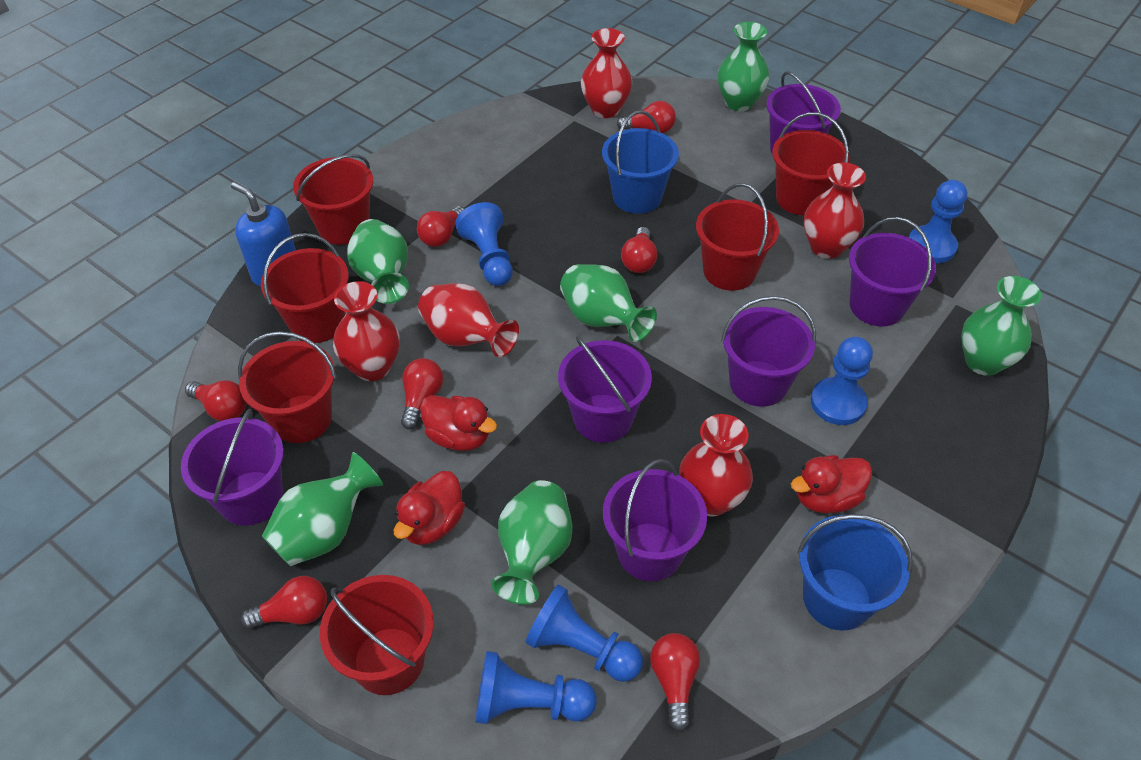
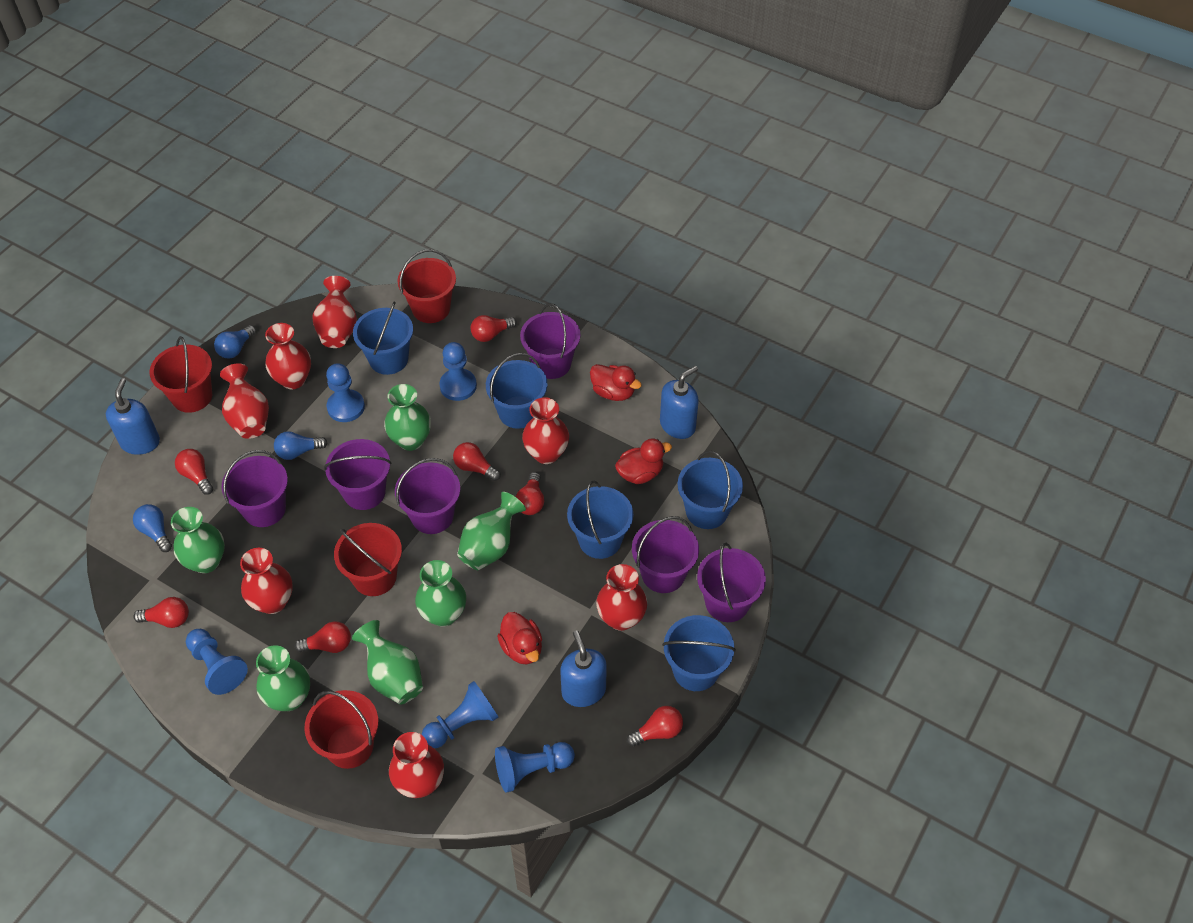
blue bucket: [602,110,679,214] [797,514,913,631] = 2 -> [353,302,413,375] [486,353,548,429] [567,480,633,559] [662,615,736,691] [678,451,743,529] = 5
blue light bulb: none = 0 -> [133,504,172,552] [214,325,256,359] [274,431,328,460] = 3
blue soap dispenser: [231,182,296,287] = 1 -> [106,378,160,455] [560,630,607,707] [660,366,699,439] = 3
red bucket: [238,331,336,443] [261,233,349,343] [293,154,373,245] [320,575,434,695] [696,183,779,291] [772,112,850,215] = 6 -> [149,336,212,413] [305,690,378,769] [334,523,402,596] [397,249,456,323] = 4
red vase: [333,281,400,381] [418,284,519,357] [581,28,632,118] [679,414,753,517] [804,163,866,259] = 5 -> [220,363,269,439] [240,548,293,614] [265,323,311,389] [312,276,357,348] [389,732,444,798] [522,397,569,464] [596,564,647,631] = 7

